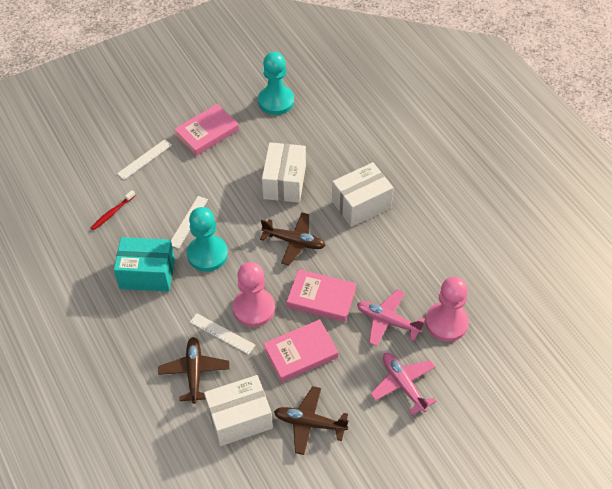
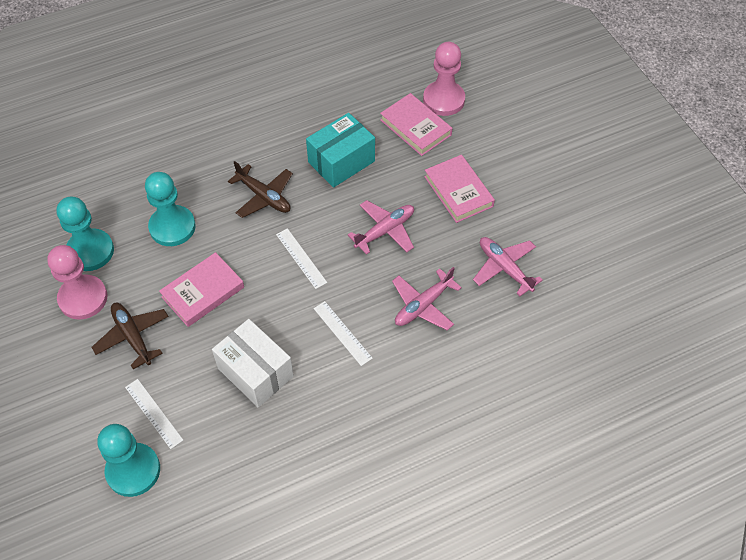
brown plane: [158,337,230,404] [260,212,326,265] [274,386,349,455] = 3 -> [91,303,169,369] [228,161,293,218] = 2
pink plane: [357,289,425,346] [371,353,436,415] = 2 -> [348,200,414,255] [392,267,462,330] [473,237,543,296] = 3
red toothbrush: [91,190,136,231] = 1 -> none = 0
turquoise pawn: [187,207,228,272] [258,52,294,115] = 2 -> [56,197,114,271] [97,424,160,497] [145,172,196,246] = 3
white box: [204,375,273,446] [262,142,306,203] [332,162,394,227] = 3 -> [212,319,294,407] = 1

